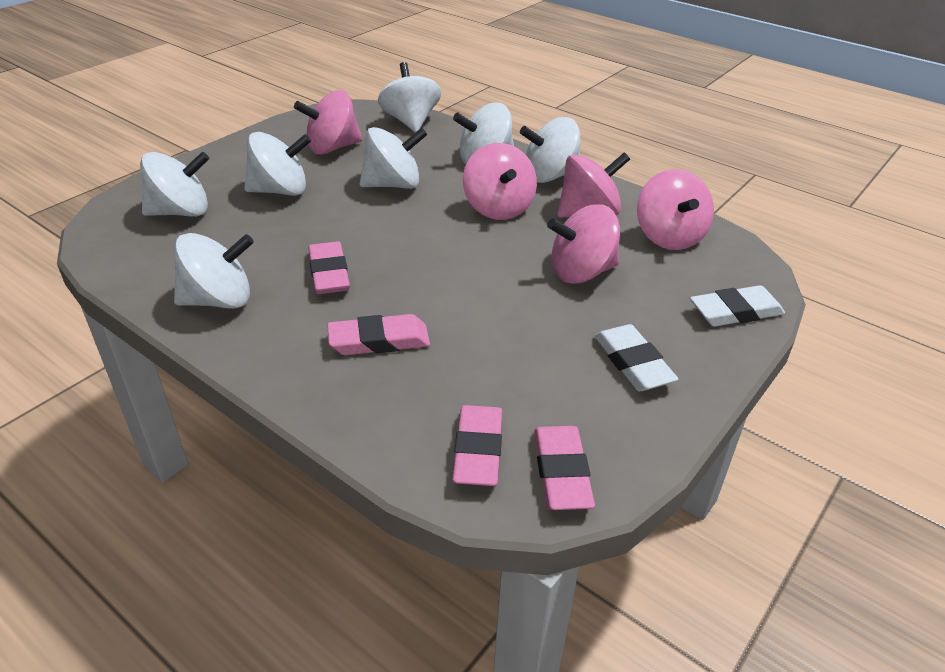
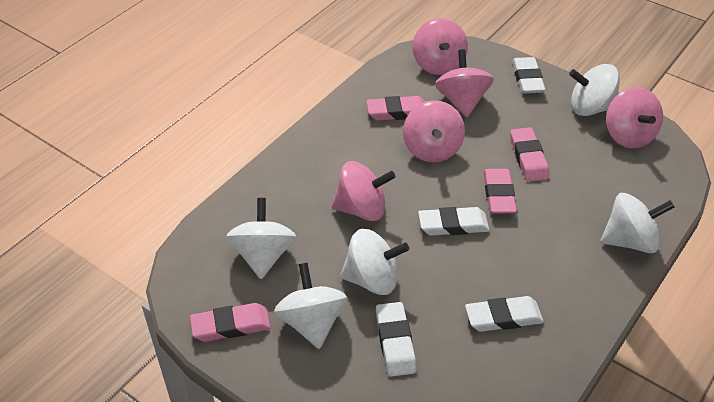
white eraser: [595,324,678,391] [690,285,785,326] = 2 -> [376,302,416,377] [418,207,490,236] [465,296,544,332] [512,57,545,93] = 4
white spinning top: [140,152,209,217] [174,233,254,309] [244,132,311,196] [360,127,427,189] [378,62,441,132] [453,103,514,164] [520,117,580,183] = 7 -> [226,198,296,279] [274,263,347,349] [340,229,409,295] [569,64,620,116] [600,193,675,253] = 5

